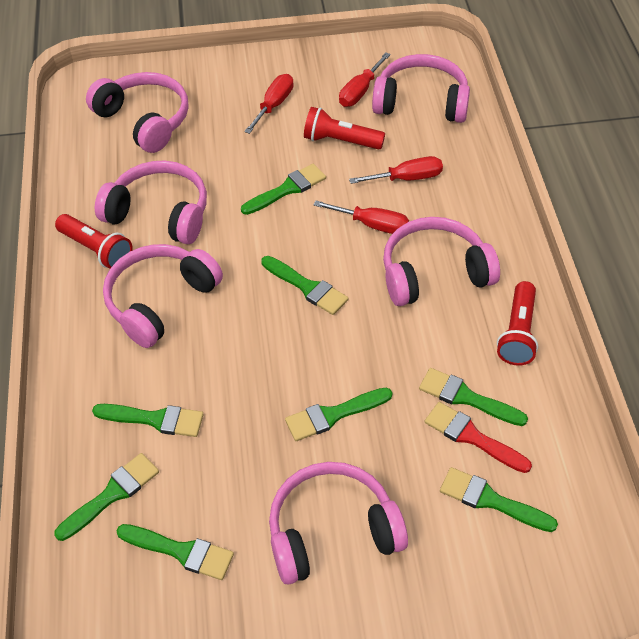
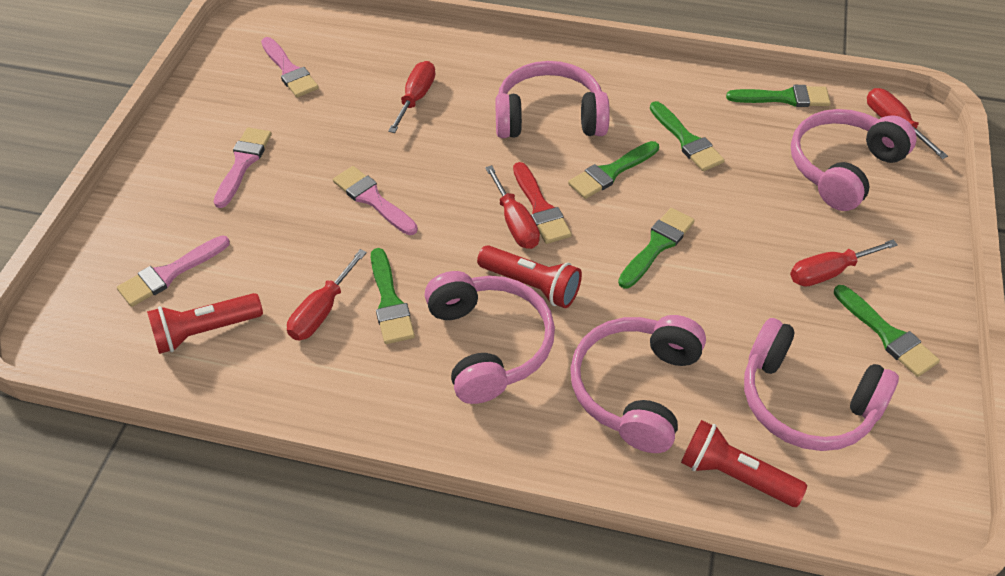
green brush: [54,453,159,541] [92,404,204,437] [117,524,234,580] [241,164,326,215] [261,256,348,315] [285,387,392,441] [419,368,528,426] [440,467,558,532] = 8 -> [371,248,415,344] [568,141,659,199] [618,208,695,289] [650,101,725,171] [726,85,831,107] [834,285,940,377] = 6
pink brush: none = 0 -> [117,236,230,307] [214,127,272,208] [261,37,319,97] [333,166,418,235] = 4
pink headphones: [86,72,188,153] [95,161,207,244] [103,244,223,348] [269,462,408,585] [372,54,470,123] [383,217,500,306] = 6 -> [424,271,555,404] [496,61,610,138] [570,315,706,453] [744,318,899,451] [791,109,917,211] = 5
red screwdriver: [244,74,294,134] [314,201,409,234] [339,52,391,107] [349,156,443,184] = 4 -> [287,249,367,340] [388,61,435,133] [485,165,540,249] [790,240,898,287] [867,88,948,159] = 5

